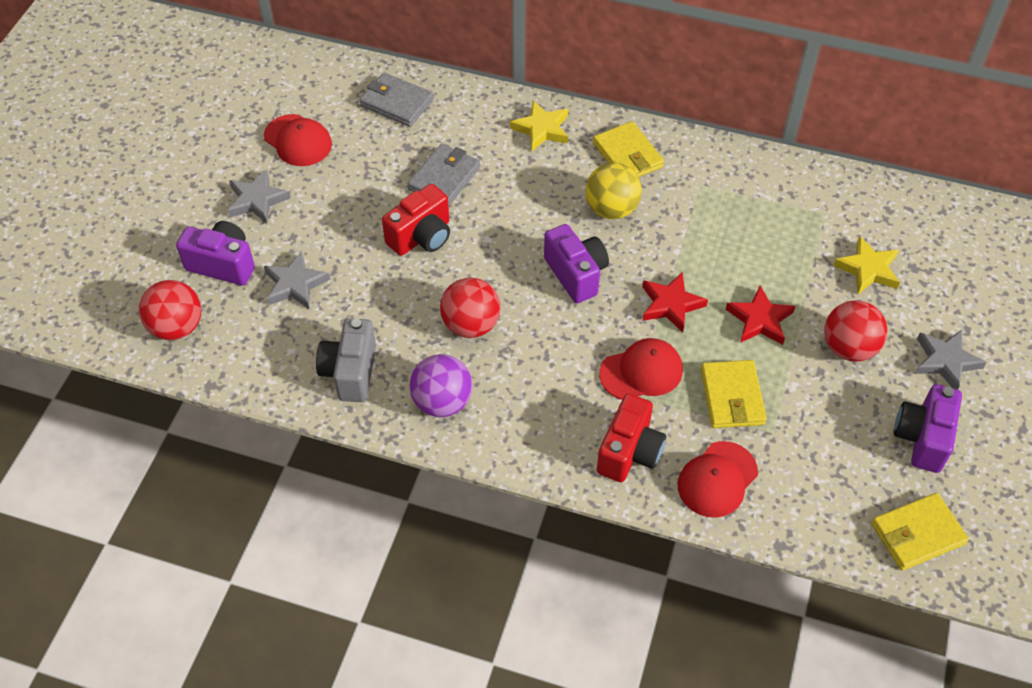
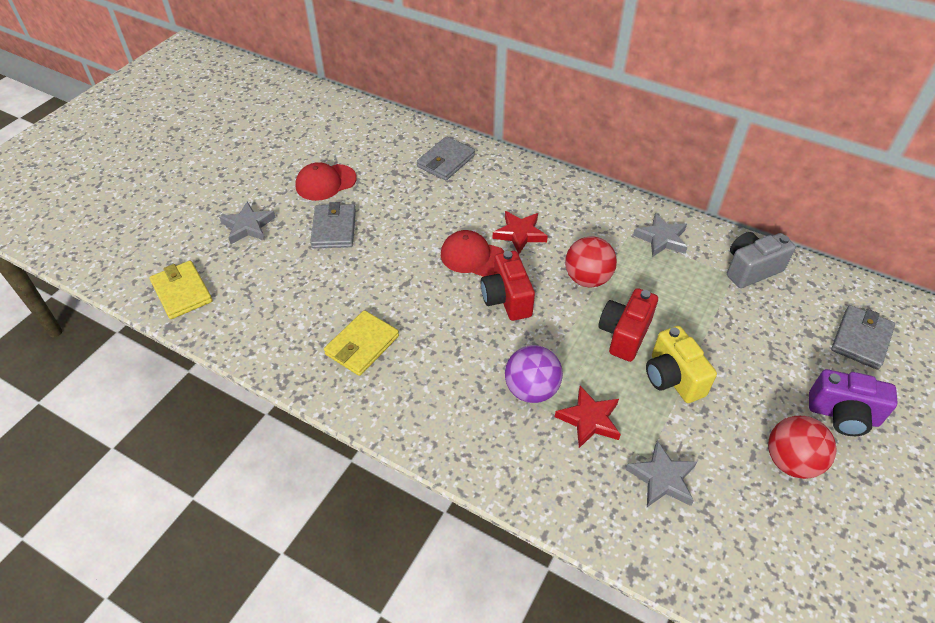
grey wallet: [360,73,434,127] [408,144,480,206] = 2 -> [310,202,356,248] [417,136,475,181] [831,305,895,370] = 3
purple camera: [176,221,255,286] [544,224,609,303] [894,384,962,473] = 3 -> [809,369,898,436] = 1
red ball: [139,280,202,340] [440,278,500,338] [824,300,888,362] = 3 -> [565,236,617,287] [768,416,836,479] = 2
red cap: [264,114,332,166] [599,338,683,400] [678,441,758,518] = 3 -> [295,162,357,201] [441,230,505,277] = 2
yellow ball: [585,162,642,219] = 1 -> none = 0
yellow camera: none = 0 -> [646,326,717,403] = 1
yellow star: [510,101,568,151] [833,236,900,294] = 2 -> none = 0
yellow wallet: [593,121,664,177] [701,360,767,428] [871,493,969,571] = 3 -> [149,261,213,319] [324,310,399,376] = 2

